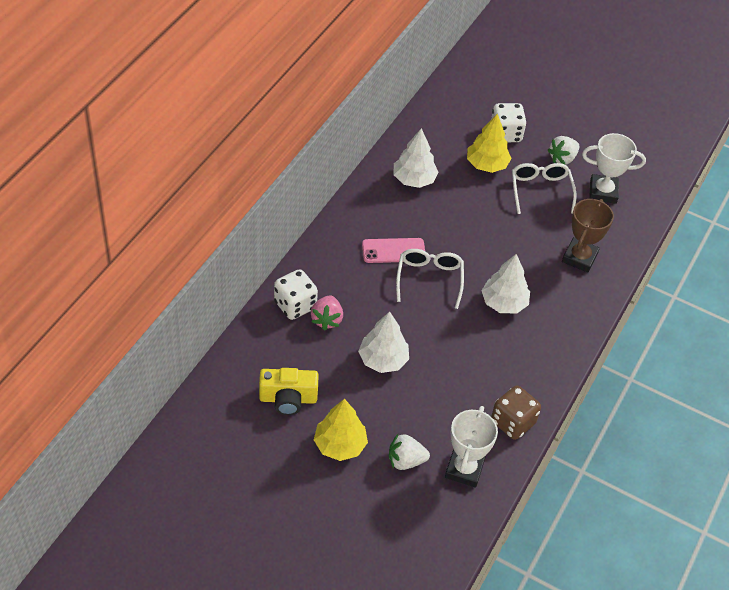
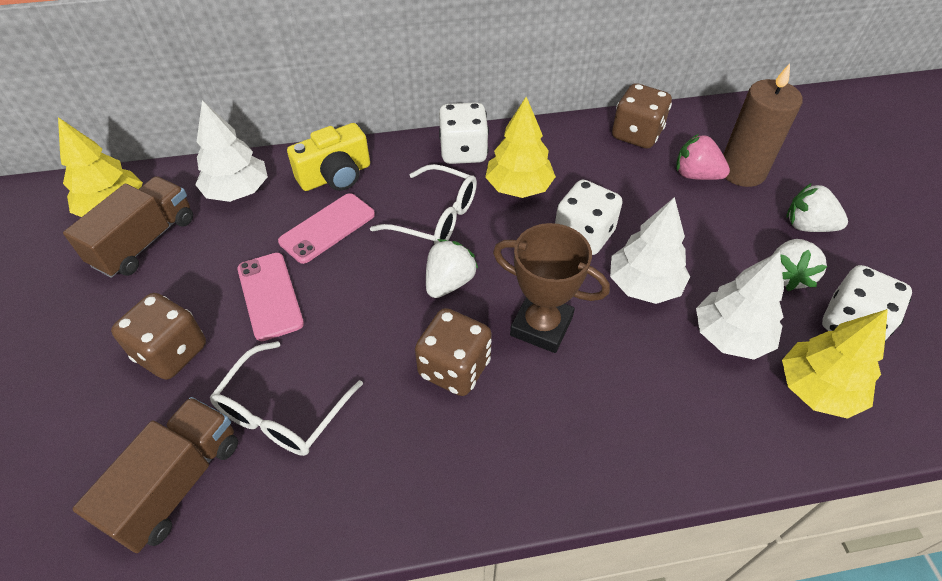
brown candle: none = 0 -> [723,63,803,187] = 1
brown dice: [491,386,541,440] = 1 -> [111,293,206,380] [415,308,492,396] [612,83,672,148] = 3
brown truck: none = 0 -> [63,176,193,278] [72,397,238,553] = 2
pink phone: [362,238,425,263] = 1 -> [237,253,304,341] [278,193,375,264] = 2
white dice: [274,269,318,320] [491,103,526,142] = 2 -> [439,102,489,164] [555,180,623,255] [822,265,912,342] = 3
white strawberry: [389,434,430,470] [548,136,580,165] = 2 -> [426,239,478,298] [773,239,827,291] [786,183,848,232] = 3
white trophy: [445,406,498,487] [582,133,646,204] = 2 -> none = 0
yellow tree: [314,399,368,461] [467,114,512,173] = 2 -> [58,117,143,217] [485,97,556,198] [782,309,888,419] = 3

